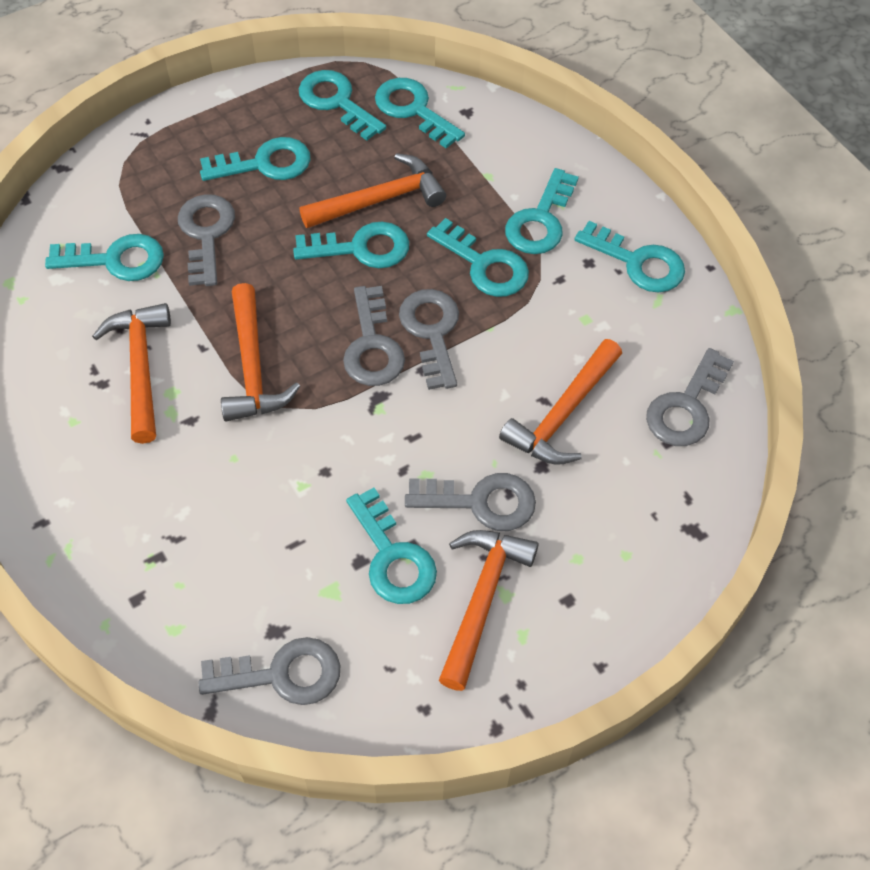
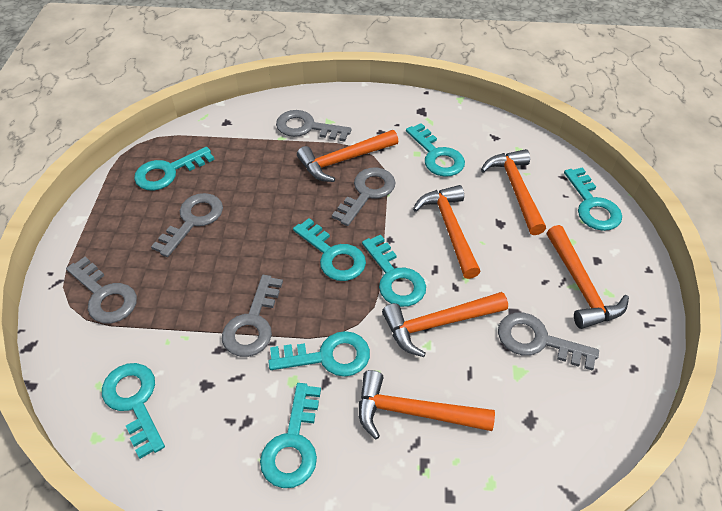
orange hammer: [92,303,171,444] [221,283,300,422] [299,153,446,228] [439,530,539,691] [499,339,622,465] = 5 -> [297,130,398,182] [359,370,495,439] [382,292,508,357] [413,185,481,279] [481,149,546,235] [547,225,629,329] = 6
turquoise key: [45,234,164,281] [200,137,311,181] [293,221,409,268] [299,70,386,141] [346,488,437,604] [375,78,465,148] [427,218,529,297] [505,168,579,254] [574,221,685,293] = 9 -> [102,363,165,459] [134,147,215,191] [260,383,321,488] [268,331,370,377] [293,218,366,281] [362,234,426,307] [406,123,465,177] [564,167,622,231] = 8

